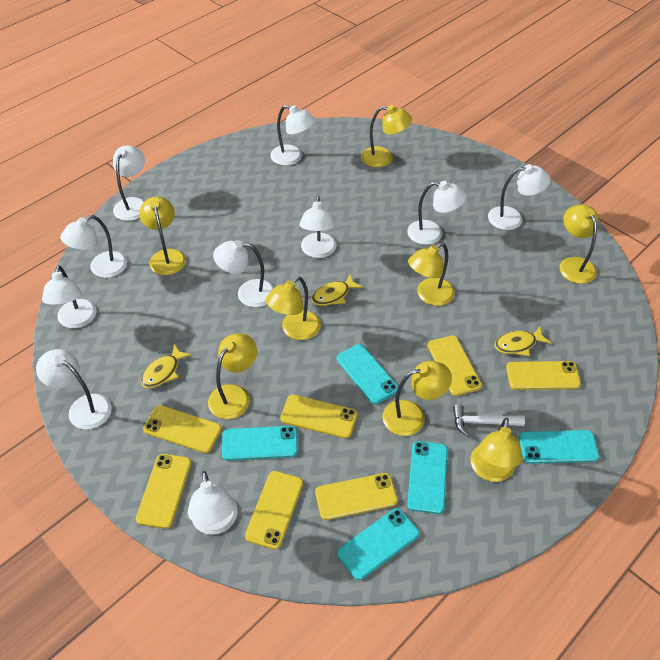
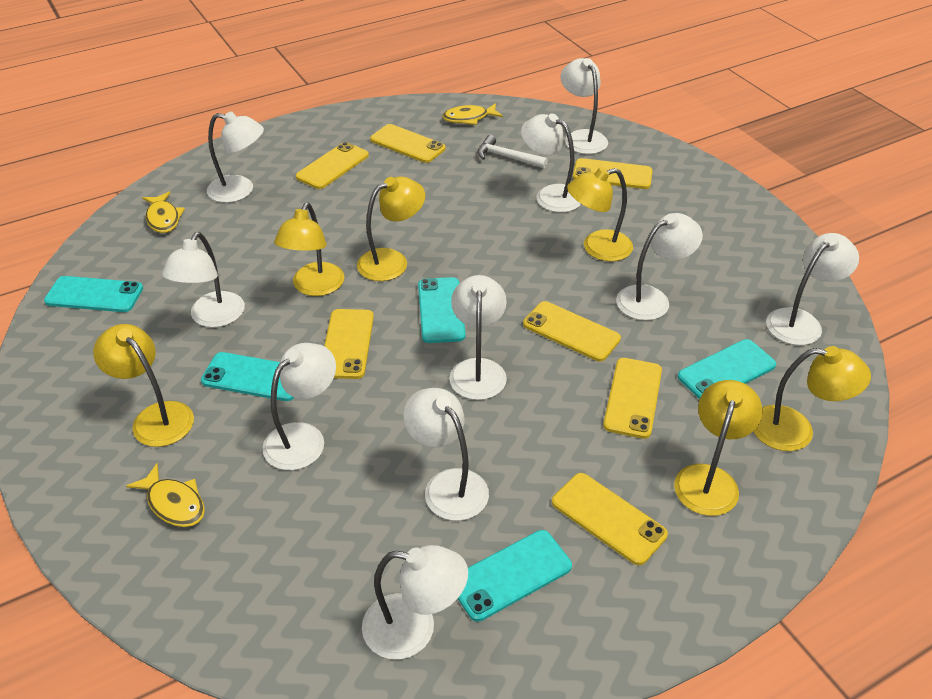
yellow lamp: [139,196,186,275] [208,333,257,419] [266,277,321,340] [361,105,412,167] [382,361,452,436] [408,243,455,306] [471,418,523,482] [559,205,598,284] = 8 -> [93,324,194,447] [274,202,344,296] [357,176,425,281] [567,167,633,262] [674,380,763,516] [753,346,871,451] = 6

